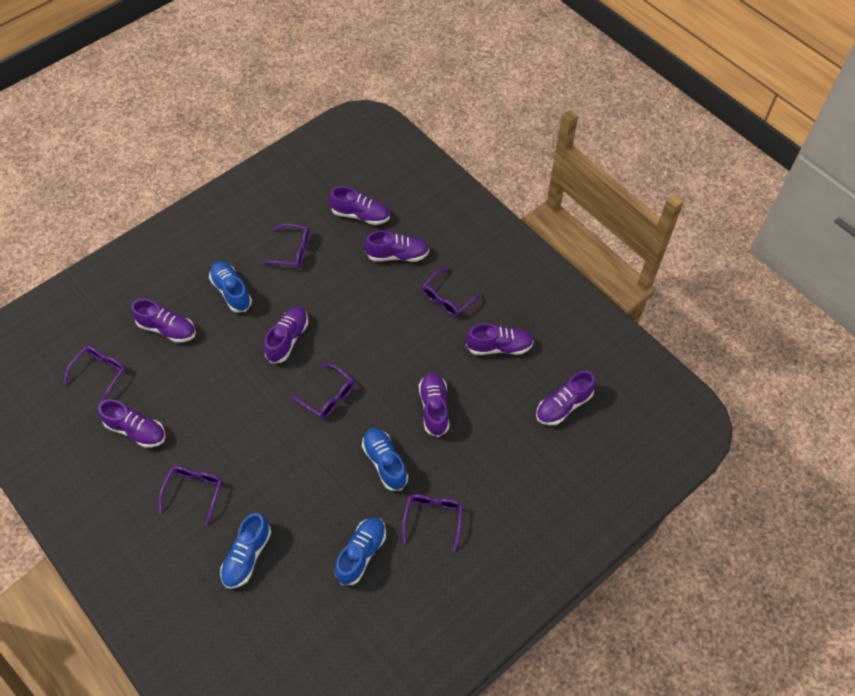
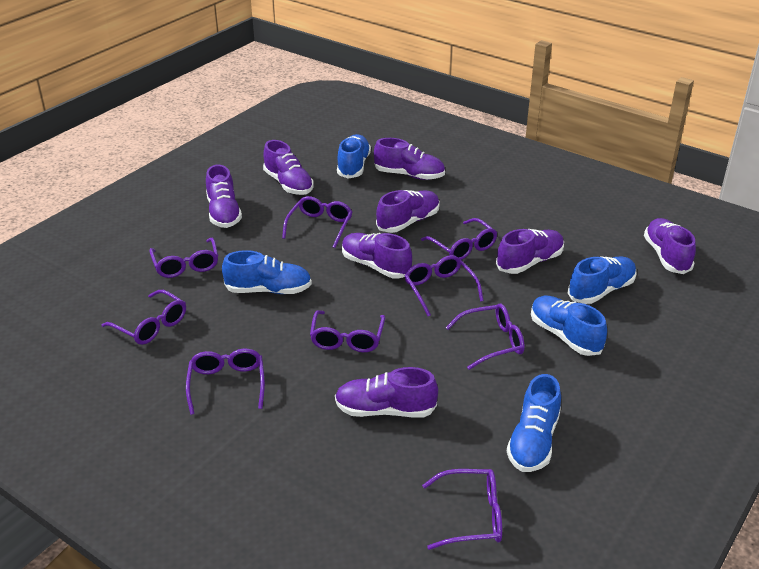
blue shoe: [209,261,252,313] [220,513,271,589] [335,517,386,585] [362,428,408,491] = 4 -> [222,250,312,294] [337,134,371,179] [507,374,561,472] [531,295,607,356] [568,256,636,304] = 5
purple glasses: [63,346,126,404] [159,466,222,525] [261,223,310,268] [291,364,354,418] [402,495,463,551] [422,269,482,317] = 6 -> [102,290,186,345] [149,238,218,278] [186,349,265,415] [282,196,352,248] [310,310,385,352] [404,255,484,317] [421,218,497,260] [422,469,502,550] [446,303,525,370] = 9

